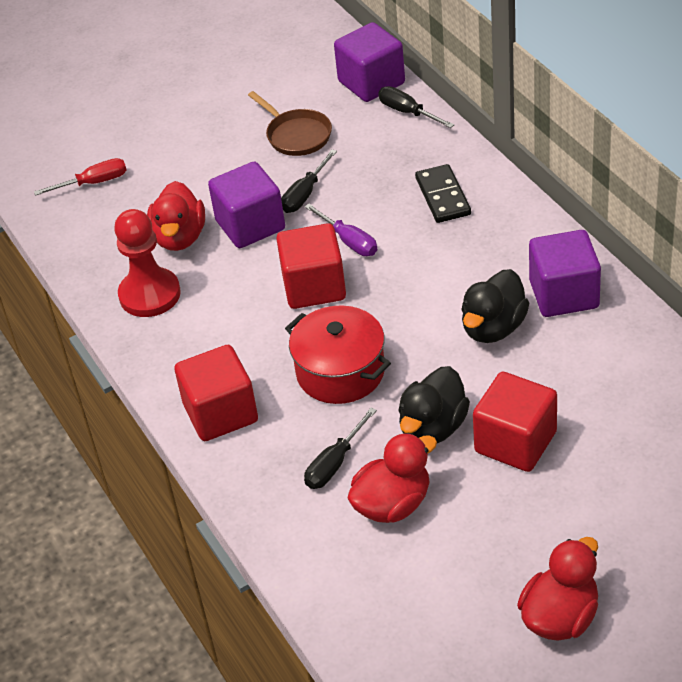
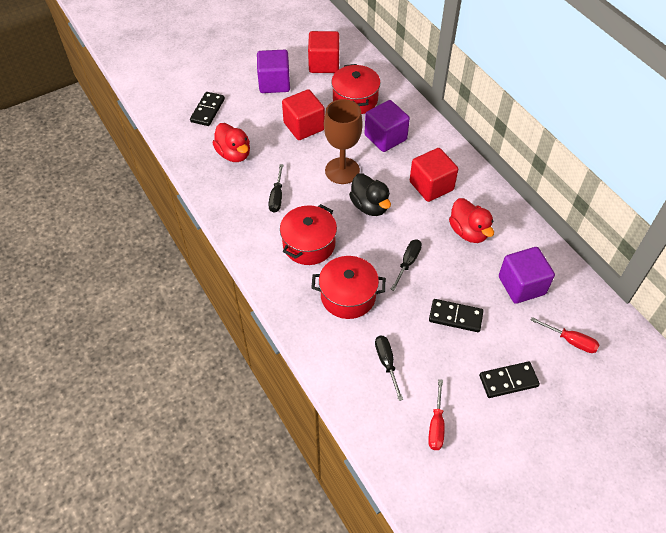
black domino: [415,164,471,223] = 1 -> [190,92,225,126] [429,299,483,332] [479,361,540,398] = 3
black duck: [398,366,470,443] [461,269,530,343] = 2 -> [349,173,391,216] = 1
brown goblet: none = 0 -> [324,99,363,184] = 1
brown pan: [248,91,332,156] = 1 -> none = 0
purple screwdriver: [304,204,377,256] = 1 -> none = 0
red duck: [147,181,205,251] [347,433,437,523] [517,537,598,641] = 3 -> [212,123,250,162] [449,198,494,243] = 2
red pawn: [114,209,181,317] = 1 -> none = 0
red pot: [285,305,391,404] = 1 -> [280,204,337,265] [311,256,386,319] [331,64,381,114] = 3
red screwdriver: [34,158,127,196] = 1 -> [428,379,445,450] [530,317,599,353] = 2

